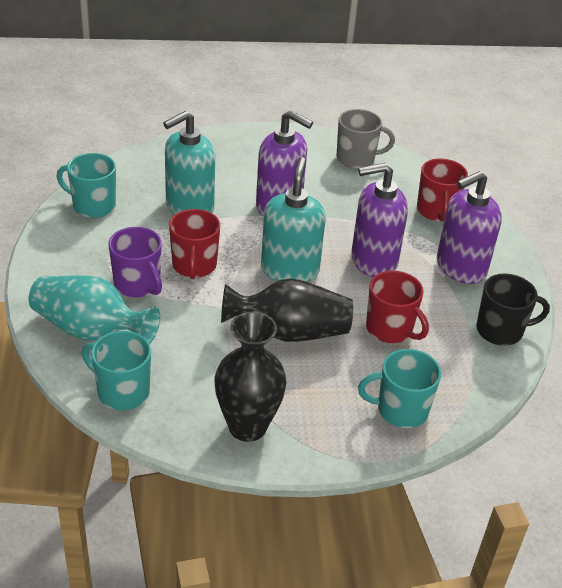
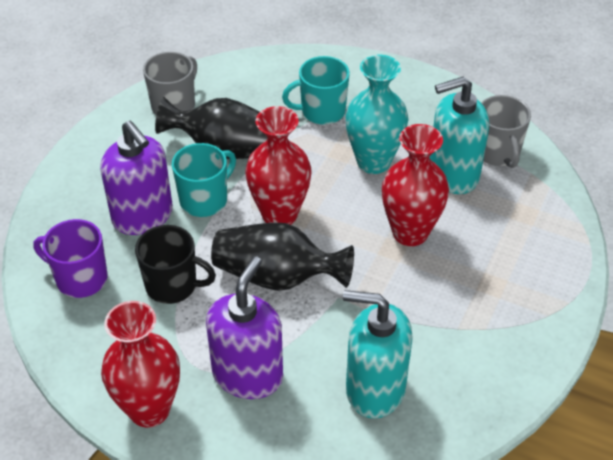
grey mug: [337,109,395,169] = 1 -> [143,52,197,115] [482,95,531,168] = 2
purple soap dispenser: [256,110,313,216] [351,163,408,277] [437,171,502,284] = 3 -> [100,121,173,235] [206,256,283,399] = 2
red mug: [169,209,220,279] [366,271,429,343] [417,158,468,221] = 3 -> none = 0
red vase: none = 0 -> [101,301,180,427] [245,106,312,225] [382,124,449,246] = 3
turquoise mug: [56,153,116,218] [82,331,151,410] [358,349,441,428] = 3 -> [172,143,236,217] [282,56,350,125] = 2

